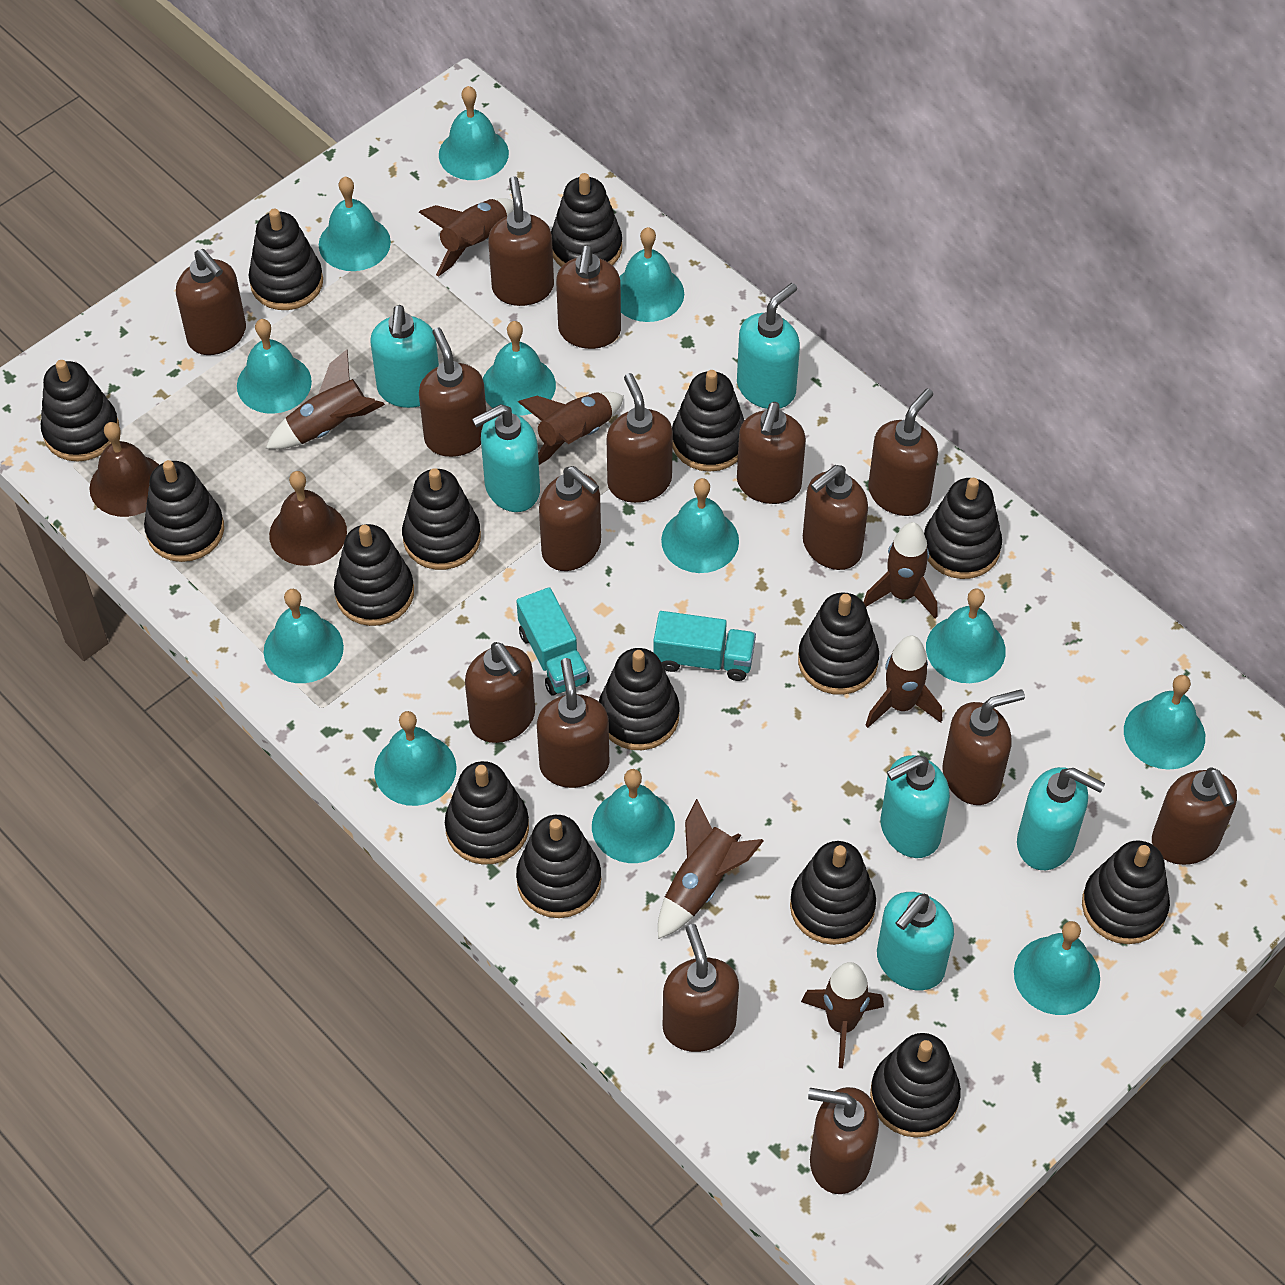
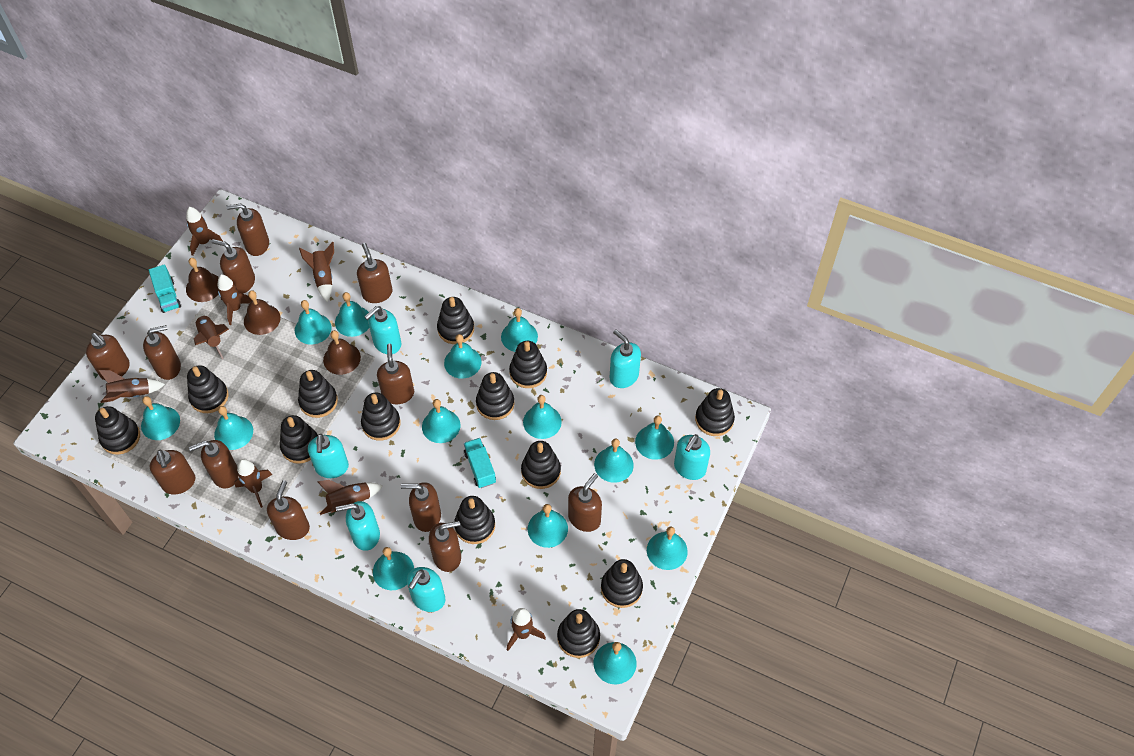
black stacking toy: [41,360,119,461] [144,460,224,562] [249,209,323,310] [334,524,414,626] [402,468,481,570] [445,761,529,865] [516,815,601,918] [551,173,622,267] [599,648,679,750] [672,370,744,472] [790,841,876,945] [798,592,879,695] [870,1033,961,1138] [924,478,1002,579] [1082,840,1170,944] = 15 -> [95,406,140,455] [187,365,229,413] [280,415,318,464] [298,370,338,418] [361,392,401,441] [437,297,474,344] [454,496,495,544] [476,372,515,420] [509,341,547,388] [521,441,561,489] [557,609,600,658] [601,559,643,608] [695,388,735,436] = 13
brown bell: [89,422,159,517] [269,471,347,566] = 2 -> [186,258,219,302] [244,290,281,335] [323,330,361,375] = 3
brown rocket: [266,349,385,449] [419,198,514,276] [518,392,624,465] [658,799,763,939] [801,962,884,1068] [864,522,938,619] [865,636,942,728] = 7 -> [98,370,165,403] [186,207,223,256] [194,314,229,359] [217,275,252,325] [234,459,272,508] [299,242,334,302] [317,480,383,515] [507,608,546,651] = 8
brown soap dispenser: [176,249,246,355] [419,327,486,457] [465,642,535,743] [488,176,554,306] [537,658,609,788] [539,466,601,571] [556,245,621,349] [607,373,673,503] [663,924,739,1052] [737,402,806,504] [803,465,868,570] [808,1087,879,1194] [868,388,938,516] [942,689,1025,805] [1152,767,1237,865] = 15 -> [86,333,130,380] [143,325,181,380] [150,450,195,495] [189,440,239,488] [212,239,255,294] [226,204,269,256] [267,480,310,540] [357,243,393,303] [377,344,414,404] [401,482,441,532] [429,521,461,572] [568,473,602,532] = 12
turquoise bell: [237,319,312,414] [264,589,344,683] [319,177,391,271] [374,711,457,806] [439,86,509,180] [483,321,556,416] [592,769,675,863] [619,227,684,322] [661,478,739,573] [926,589,1006,683] [1014,921,1100,1015] [1124,675,1205,770] = 12 -> [141,396,180,440] [214,406,253,450] [295,300,332,344] [335,292,369,337] [373,547,414,590] [422,399,461,443] [444,334,482,379] [501,308,538,352] [523,395,562,439] [528,504,568,548] [594,439,634,483] [594,642,637,684] [635,415,674,460] [647,526,688,570] = 14

